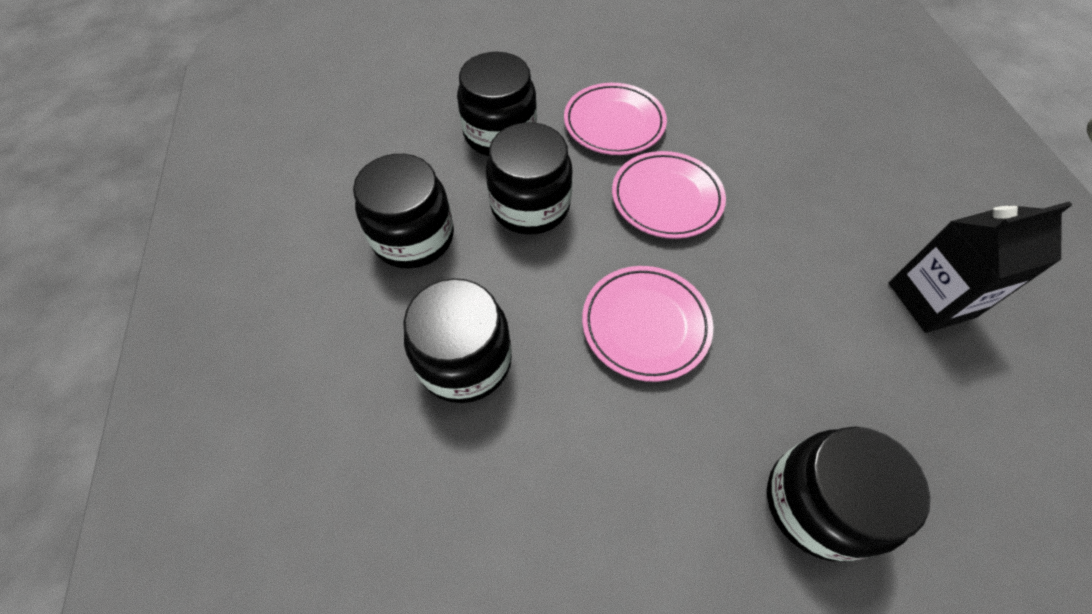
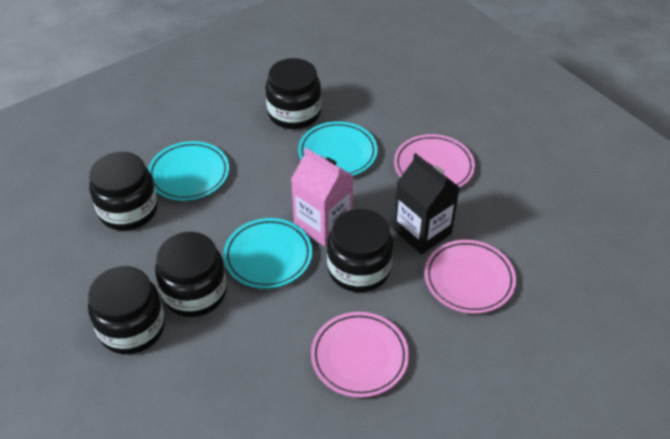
pink carton: none = 0 -> [291,148,353,247] = 1
turquoise plate: none = 0 -> [148,141,229,201] [223,218,312,289] [298,121,378,176] = 3

